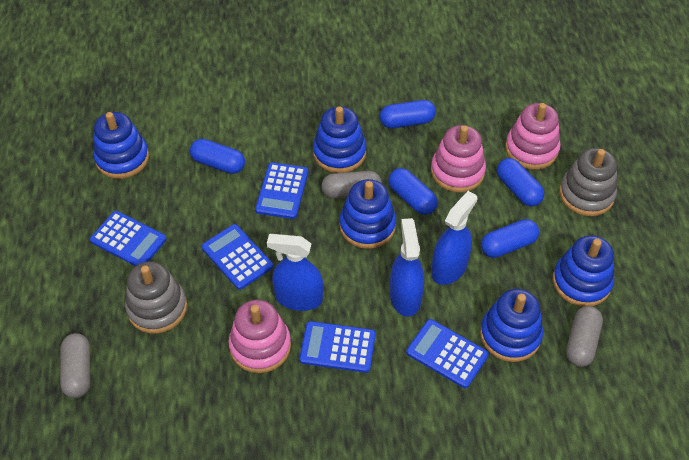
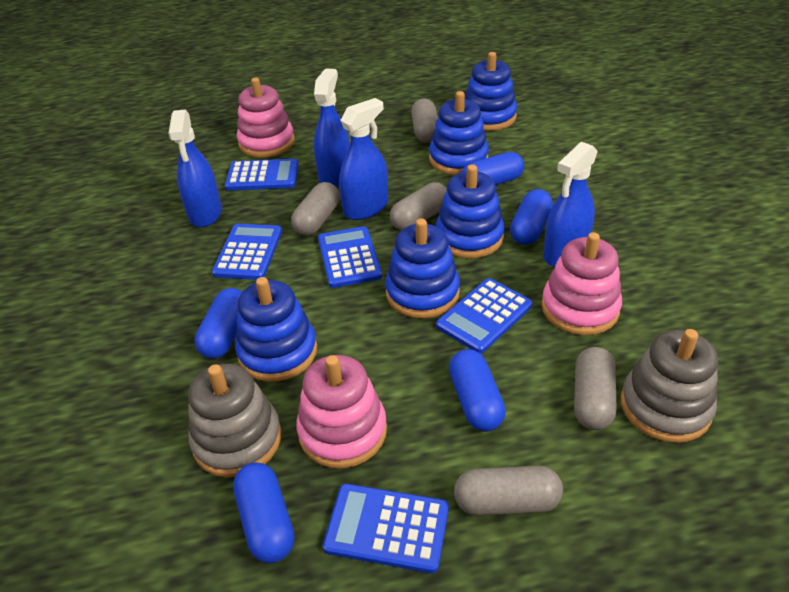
blue spray bottle: [267,234,323,311] [390,218,424,317] [431,191,477,285] = 3 -> [168,110,222,227] [314,68,350,187] [339,98,388,220] [543,142,598,267] = 4
grey capsule: [60,333,90,398] [322,171,382,199] [566,306,603,367] = 3 -> [291,182,340,236] [390,182,447,230] [411,98,438,143] [454,466,563,516] [574,347,616,430] = 5

